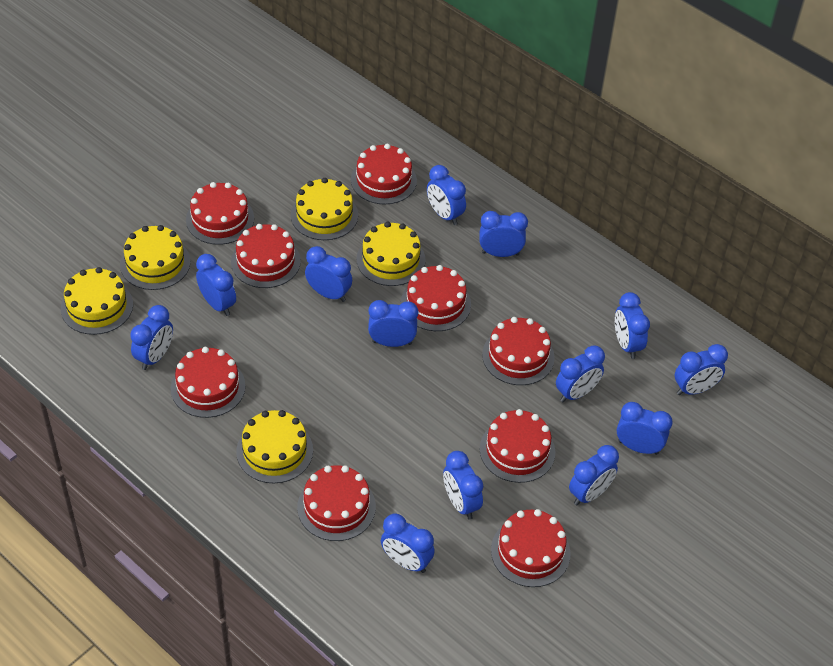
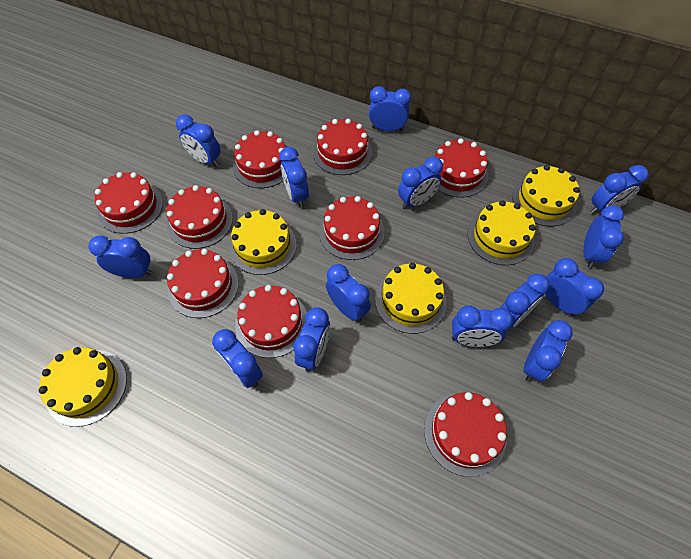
blue clock: [130,305,173,370] [196,254,236,316] [305,246,352,302] [368,300,418,347] [381,513,435,573] [427,165,466,225] [443,451,483,520] [480,211,528,257] [556,345,605,402] [569,445,619,506] [615,292,650,359] [617,402,673,455] [675,344,728,395] = 13 -> [89,235,152,278] [176,115,221,167] [212,329,263,388] [279,147,309,208] [293,307,331,372] [326,264,371,322] [369,86,411,131] [398,157,443,209] [452,306,513,347] [500,274,549,328] [524,320,573,382] [545,258,604,316] [583,205,624,268] [590,165,649,214] = 14

